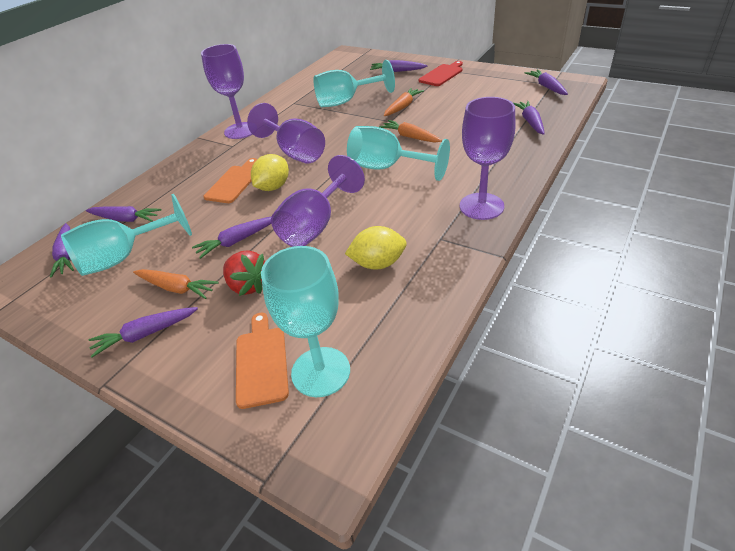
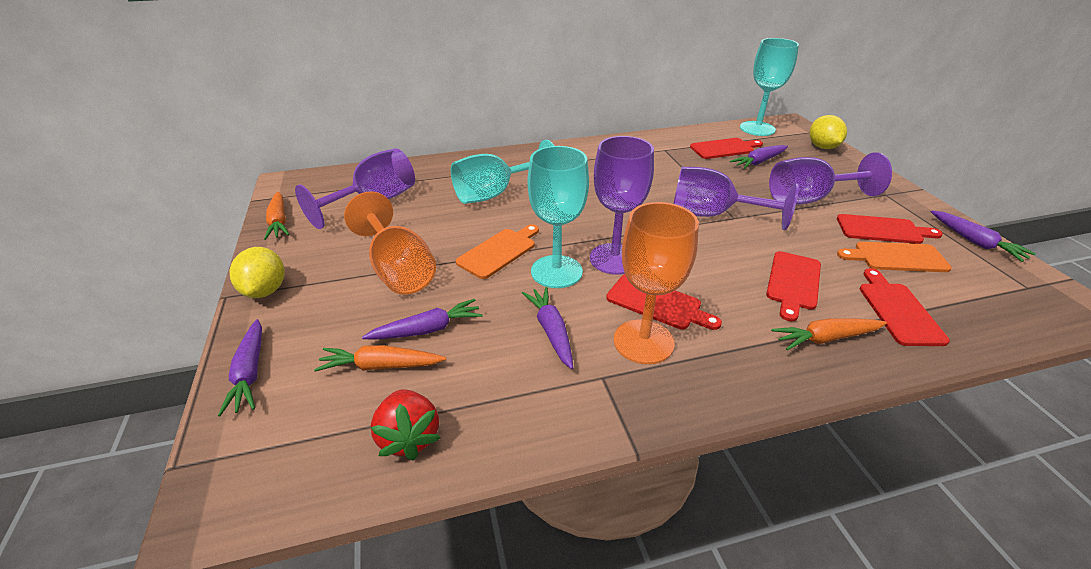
orange goblet: none = 0 -> [344,191,436,295] [613,202,699,364] = 2
purple carrot: [50,223,74,278] [86,206,162,222] [89,307,198,358] [192,217,271,259] [370,60,427,72] [514,101,545,135] [525,69,568,95] = 7 -> [218,319,262,416] [362,299,483,340] [522,287,573,369] [730,145,788,169] [931,210,1036,262] = 5
red cutting board: [419,61,463,86] = 1 -> [606,274,722,330] [690,138,763,159] [766,251,821,322] [837,214,943,244] [860,268,950,346] = 5
turquoise goblet: [61,194,192,276] [261,246,350,397] [313,60,395,107] [347,126,450,181] = 4 -> [451,140,554,204] [528,146,589,288] [740,38,799,136] = 3

